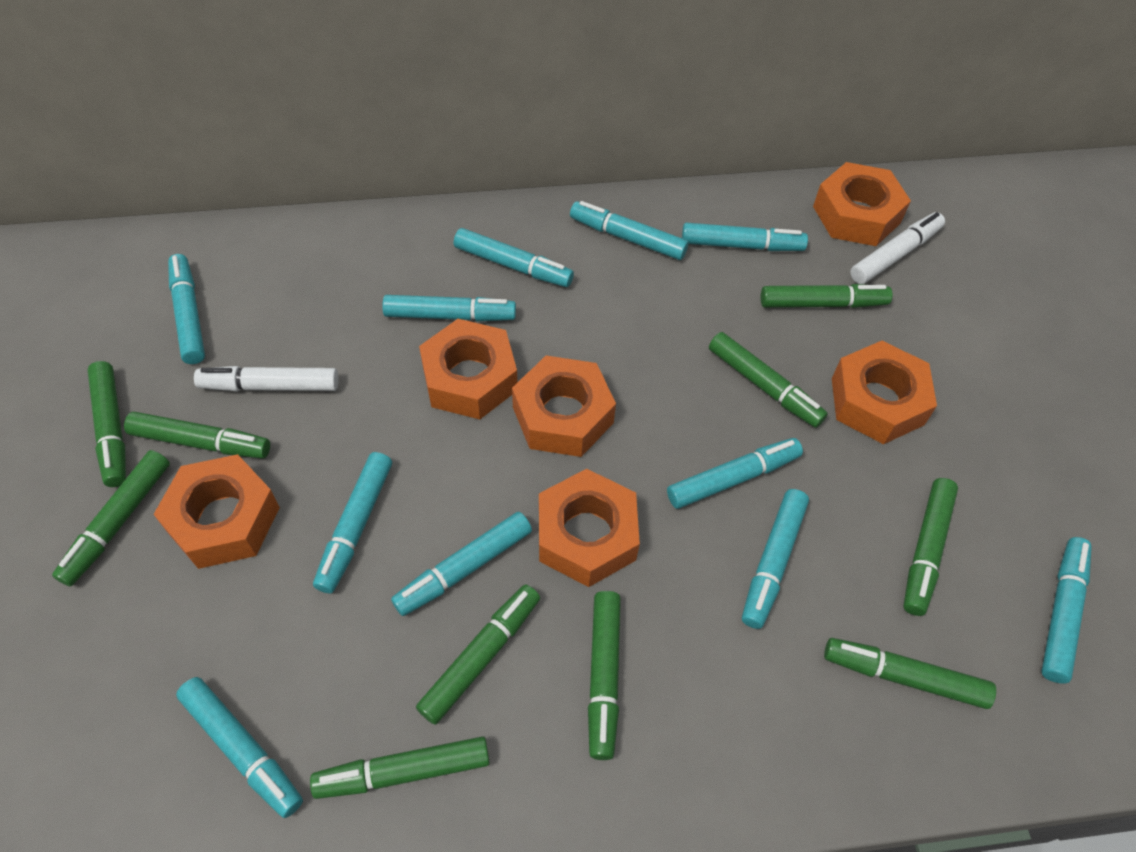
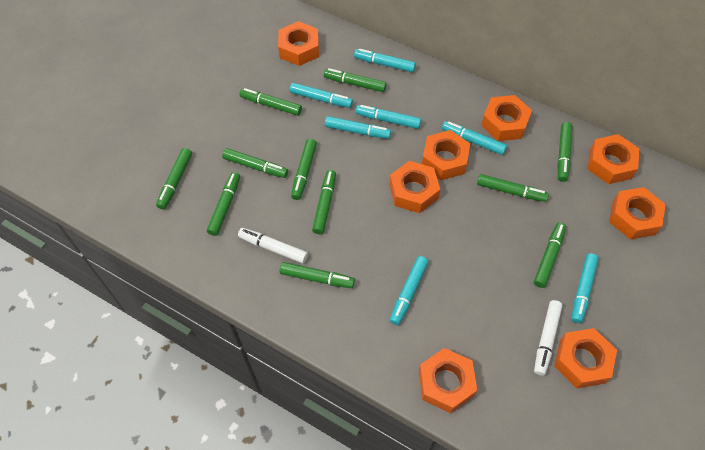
green marker: [52,450,170,586] [87,361,126,487] [124,412,270,458] [310,736,490,799] [416,585,540,725] [588,591,621,760] [709,332,828,428] [761,284,893,308] [824,638,996,709] [903,478,958,616] = 10 -> [156,148,192,209] [207,172,240,236] [222,148,288,178] [239,88,302,116] [279,262,355,288] [291,139,317,200] [312,170,336,234] [324,68,387,92] [477,174,549,202] [534,222,566,288] [557,122,572,182] = 11
orange nut: [153,454,280,569] [419,319,517,419] [512,356,616,457] [539,469,640,587] [813,162,911,246] [832,341,937,444] = 6 -> [278,21,319,66] [389,161,440,213] [419,348,477,413] [422,130,470,180] [481,95,532,141] [554,328,617,388] [587,134,640,184] [609,187,666,239] = 8
turquoise marker: [168,254,205,364] [176,677,303,818] [313,452,392,593] [382,295,516,321] [391,512,532,616] [454,228,574,287] [570,201,689,260] [667,438,803,509] [682,223,808,251] [742,489,809,629] [1041,537,1092,683] = 11 -> [290,83,353,108] [325,116,391,139] [354,49,416,73] [356,105,421,129] [390,256,429,325] [442,121,507,155] [571,253,599,323] = 7

